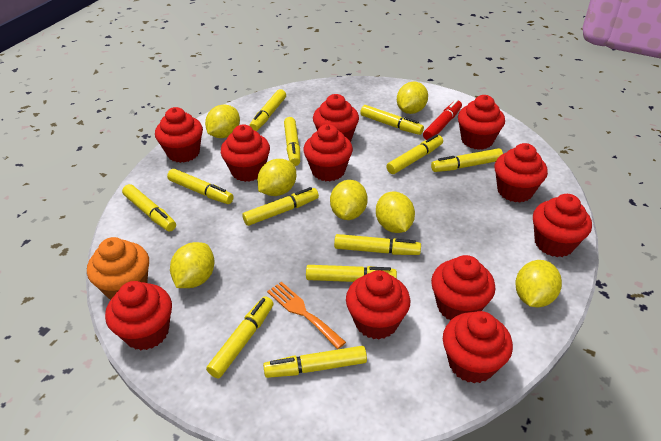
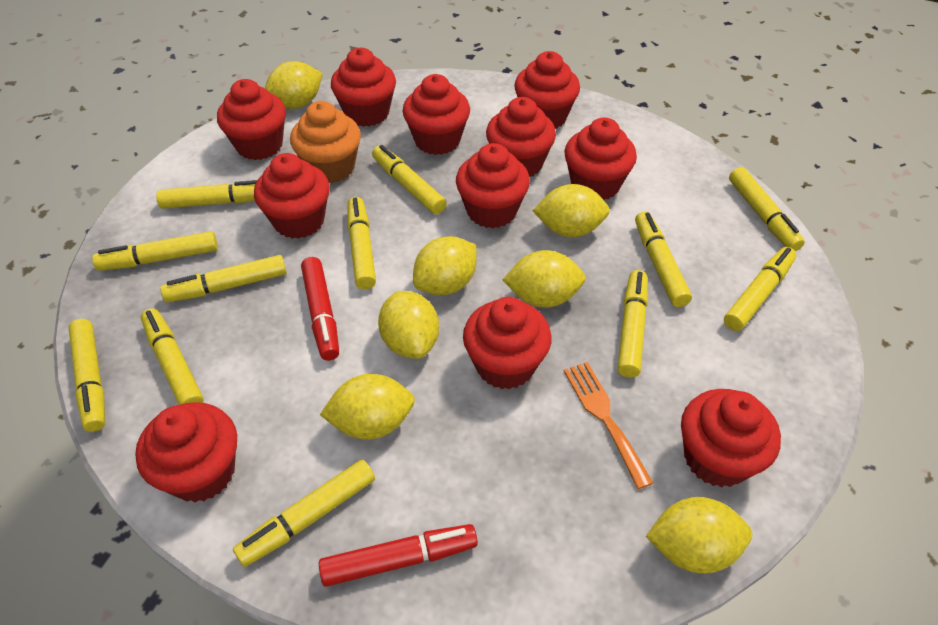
red marker: [423,99,462,140] = 1 -> [301,257,339,361] [319,524,478,587] = 2

